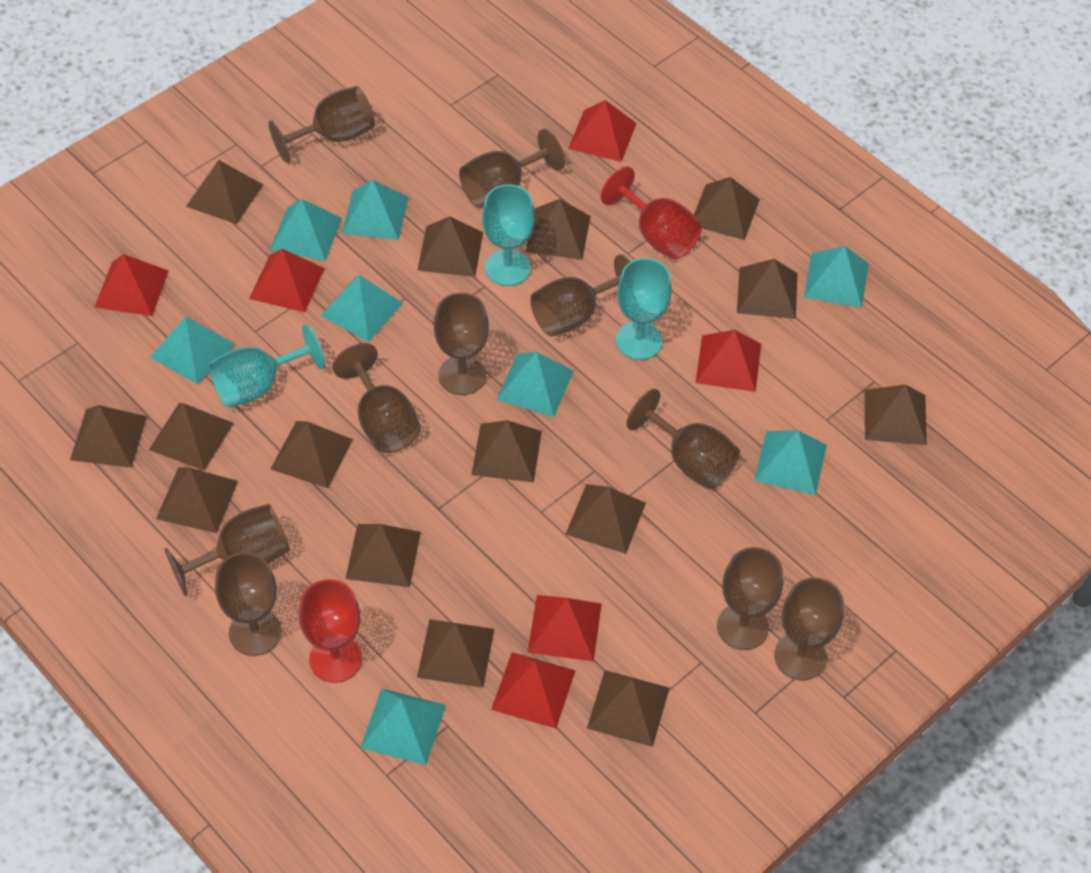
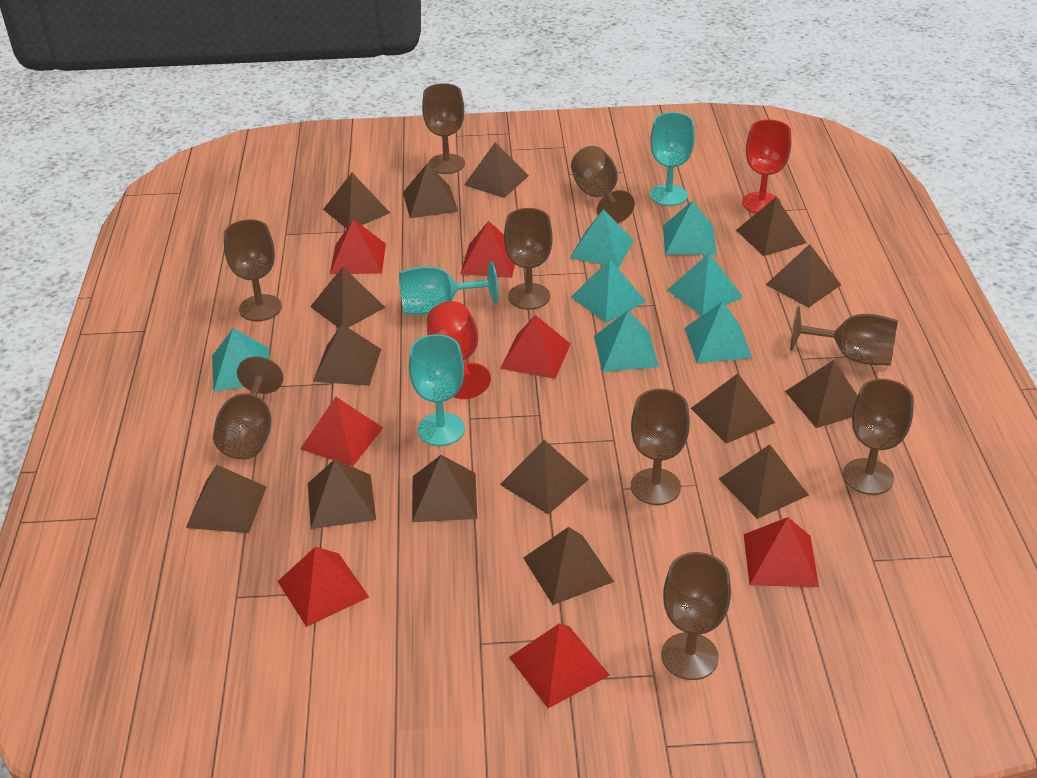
brown goblet: [164,504,290,596] [215,552,281,656] [269,86,375,163] [333,343,421,453] [434,293,489,395] [459,129,565,208] [530,254,631,336] [626,389,740,489] [717,547,783,650] [774,577,844,680] = 10 -> [213,356,283,459] [224,219,282,321] [422,83,465,174] [504,208,553,310] [571,146,635,223] [631,389,690,505] [661,552,731,680] [790,306,898,365] [843,379,914,495] = 9
red pyramid: [95,254,169,316] [249,249,325,312] [491,652,576,729] [528,595,602,661] [568,100,637,162] [695,330,761,392] = 6 -> [277,547,369,627] [300,397,383,466] [330,219,386,274] [460,221,515,278] [500,315,570,379] [509,623,610,708] [744,517,819,587] = 7
turquoise pyramid: [150,317,235,385] [270,199,342,261] [320,275,403,342] [342,180,409,240] [360,688,446,765] [496,352,574,417] [754,430,827,495] [804,246,869,308] = 8 -> [212,328,270,392] [570,209,634,268] [571,259,646,323] [594,310,659,372] [663,201,717,255] [667,253,743,316] [685,301,752,363] = 7

